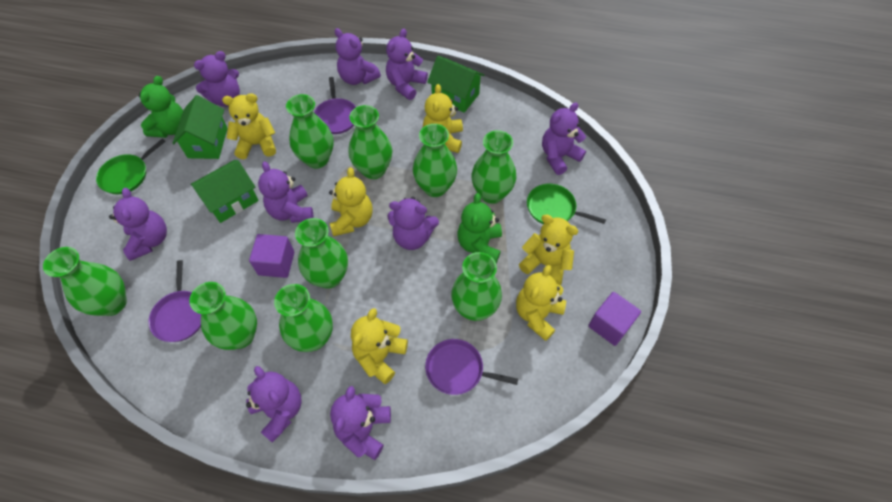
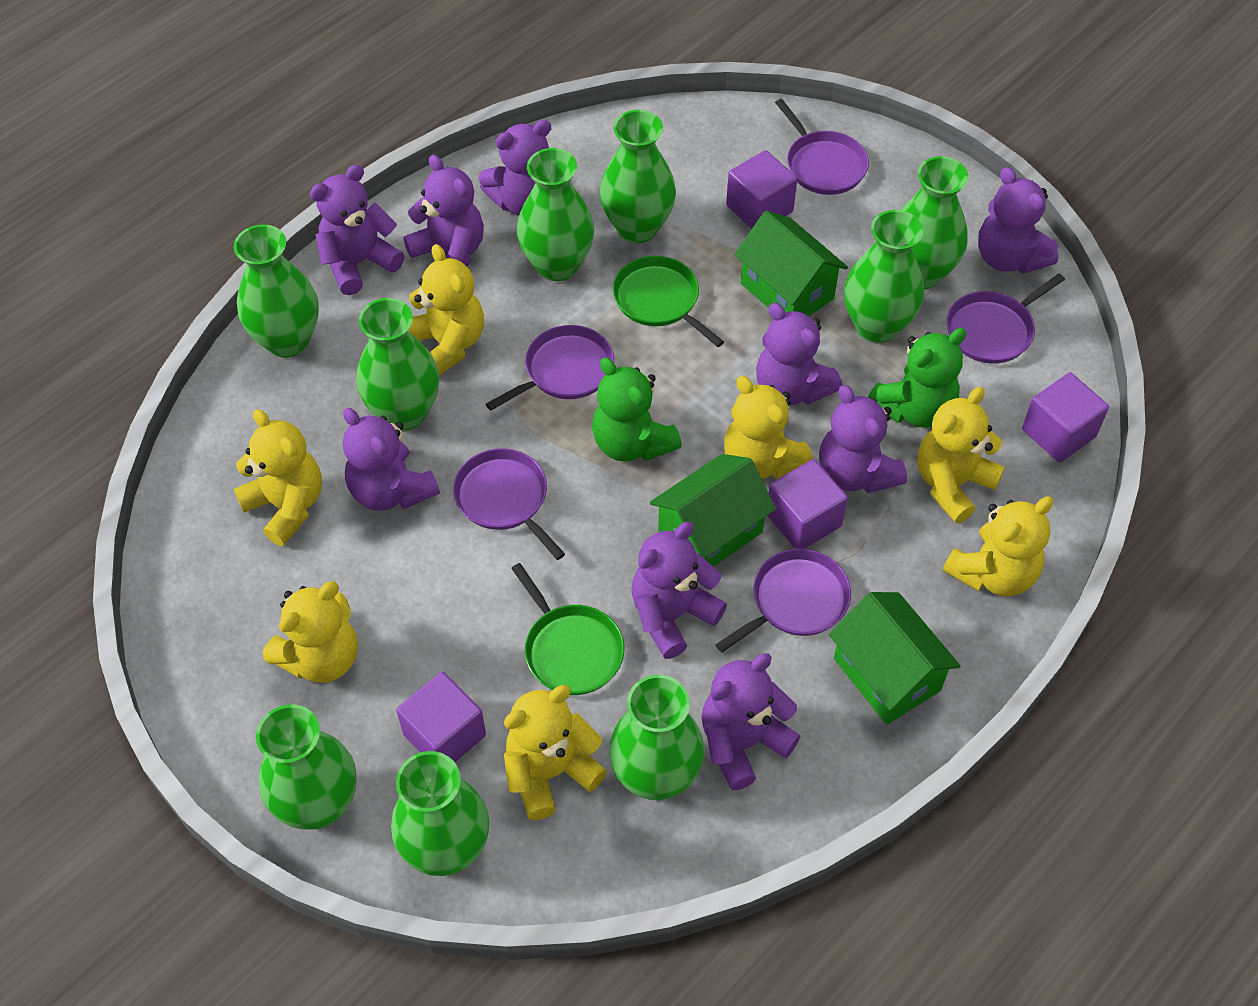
purple cube: [249,234,294,278] [588,292,641,346] = 2 -> [396,672,486,762] [726,150,797,229] [767,459,848,549] [1022,372,1109,463] = 4
purple pan: [149,260,201,342] [314,77,356,134] [425,339,518,395] = 3 -> [453,448,565,560] [486,325,614,411] [715,549,851,653] [775,99,869,195] [946,274,1065,364] = 5
yellow teddy bear: [222,93,276,159] [329,167,373,236] [351,308,408,384] [423,84,463,153] [516,265,566,341] [519,214,578,285] = 6 -> [234,409,322,546] [263,581,358,683] [408,244,484,376] [504,685,607,820] [724,376,813,479] [917,387,1005,523] [943,496,1053,597] = 7

